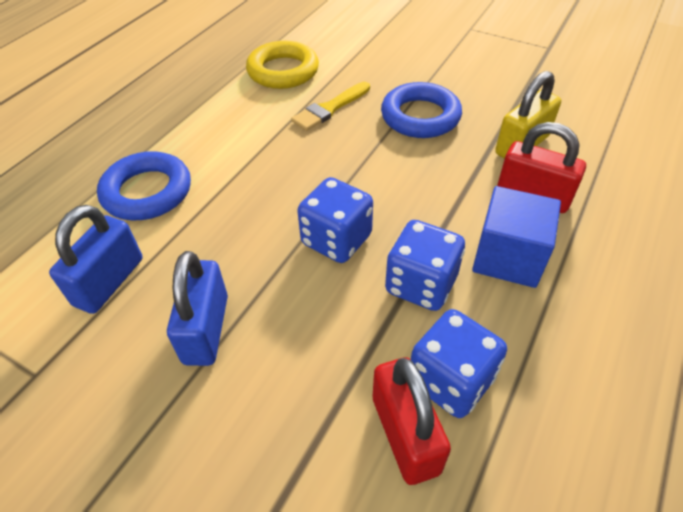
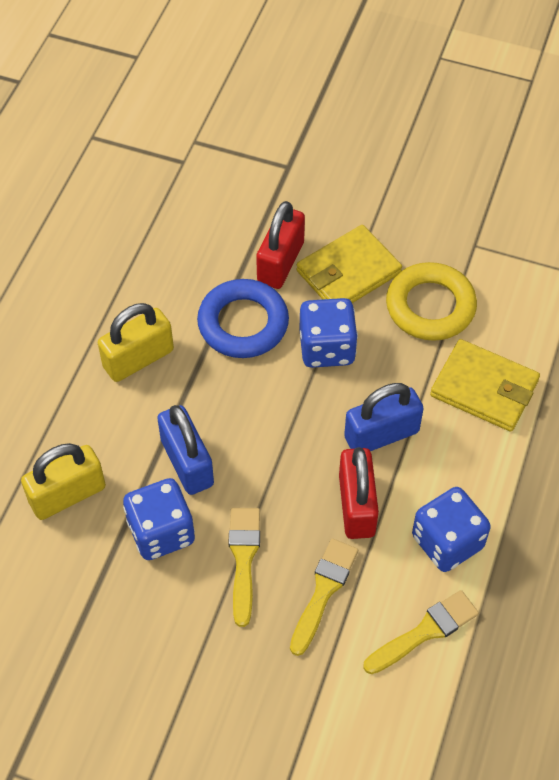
blue cube: [472,186,561,288] = 1 -> none = 0
blue ring: [97,151,191,220] [381,82,462,138] = 2 -> [197,279,289,358] = 1
yellow brush: [291,82,370,131] = 1 -> [228,508,260,627] [290,538,358,656] [363,590,479,674] = 3
yellow padlock: [495,71,561,159] = 1 -> [21,443,106,520] [98,303,174,382] = 2
yellow wallet: none = 0 -> [296,225,402,303] [430,339,540,432] = 2

